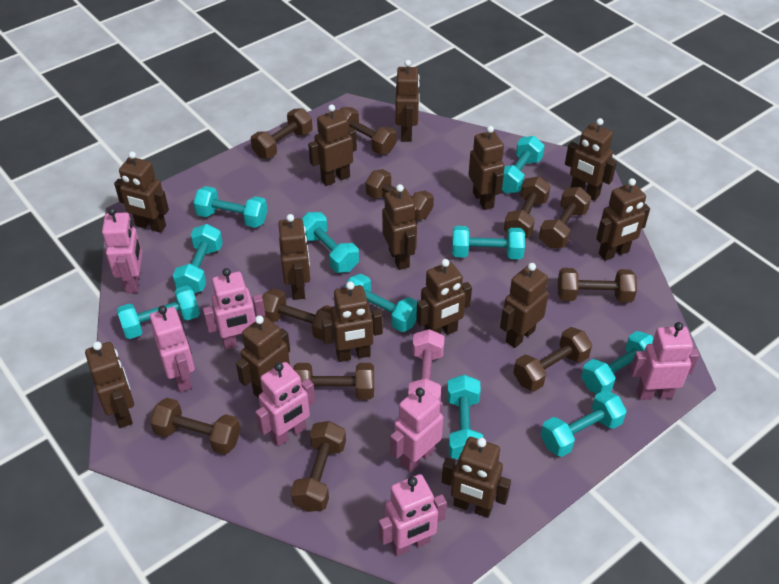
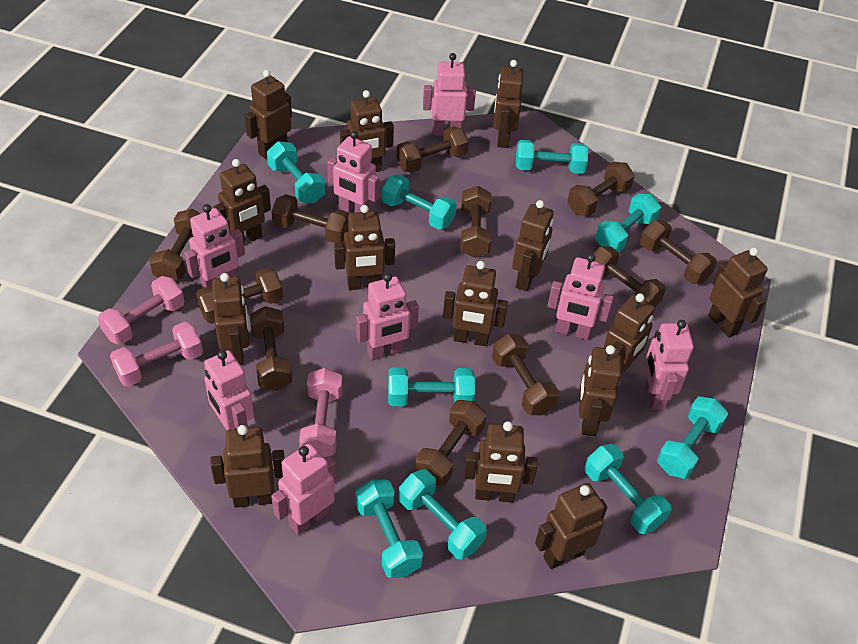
pink dumbbell: [408,329,444,400] = 1 -> [98,276,185,345] [110,321,203,387] [299,368,342,457] = 3
pink robot: [102,208,142,293] [150,306,195,392] [203,268,266,350] [255,362,315,447] [379,474,447,556] [390,386,443,472] [630,322,699,400] = 7 -> [184,204,245,288] [204,350,254,430] [271,443,337,535] [327,131,379,213] [356,273,419,360] [423,53,476,136] [547,254,614,340] [644,320,694,410] = 8
turquoise dumbbell: [117,285,200,339] [173,224,223,293] [193,186,267,228] [302,212,359,273] [344,274,418,332] [447,375,483,460] [452,226,525,259] [502,136,545,193] [541,390,627,457] [581,331,654,394] = 10 -> [267,141,325,203] [355,480,423,578] [382,174,457,230] [388,367,475,406] [399,469,487,559] [516,140,588,174] [585,444,671,534] [595,193,661,253] [657,396,728,479] = 9

